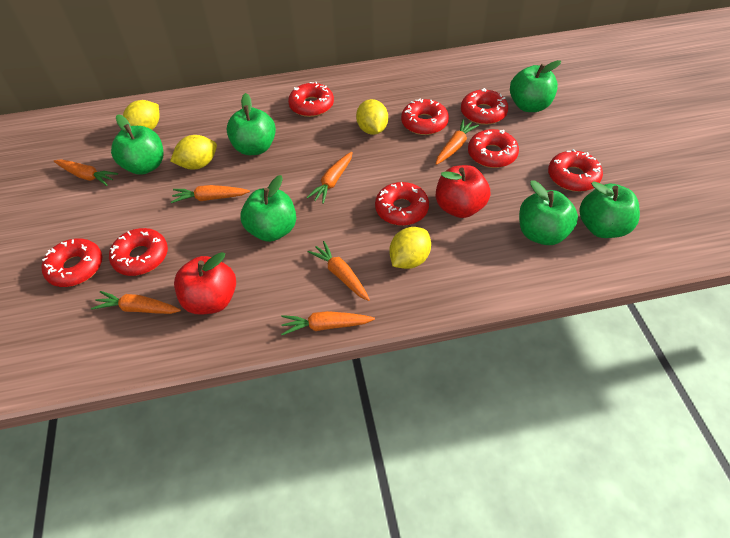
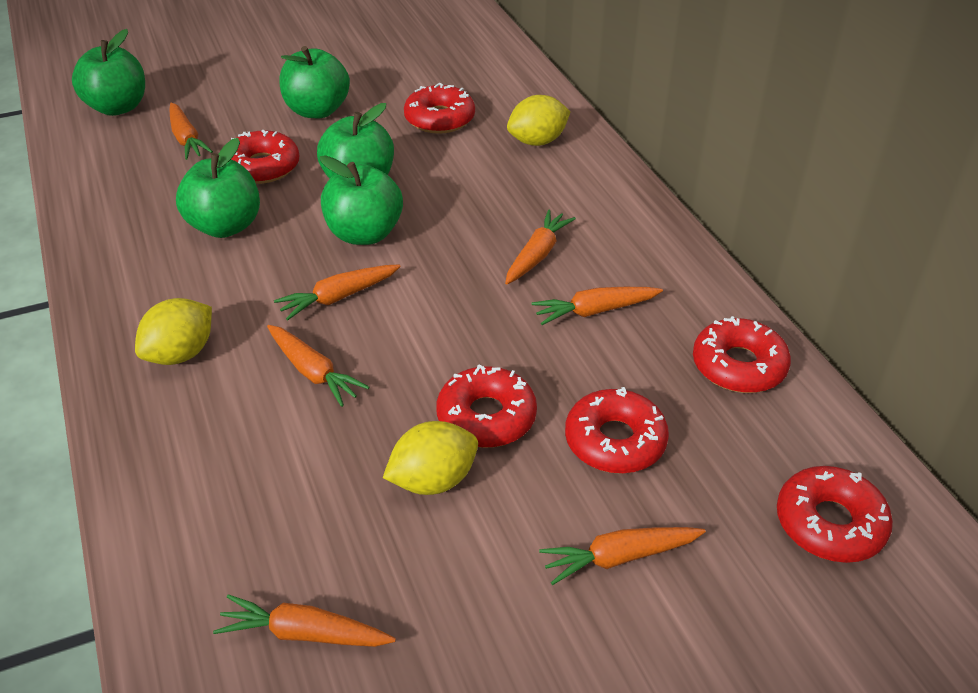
green apple: [111,114,164,175] [227,93,276,155] [240,175,296,242] [510,60,561,112] [519,180,578,245] [579,181,640,238] = 6 -> [72,29,145,116] [176,138,260,238] [279,46,350,118] [317,103,394,179] [320,155,403,245] = 5
red apple: [174,252,236,314] [436,165,490,218] = 2 -> none = 0
red donut: [41,238,102,287] [109,228,168,276] [288,82,334,117] [375,182,429,226] [401,98,449,135] [461,88,508,125] [468,129,519,168] [548,149,603,192] = 8 -> [231,130,299,184] [404,83,475,134] [436,365,537,448] [565,387,669,474] [693,316,791,393] [777,466,893,563] = 6
yellow lemon: [123,100,160,130] [170,135,217,170] [356,99,388,135] [389,227,431,269] = 4 -> [135,298,212,365] [383,421,478,495] [507,95,571,146] = 3

